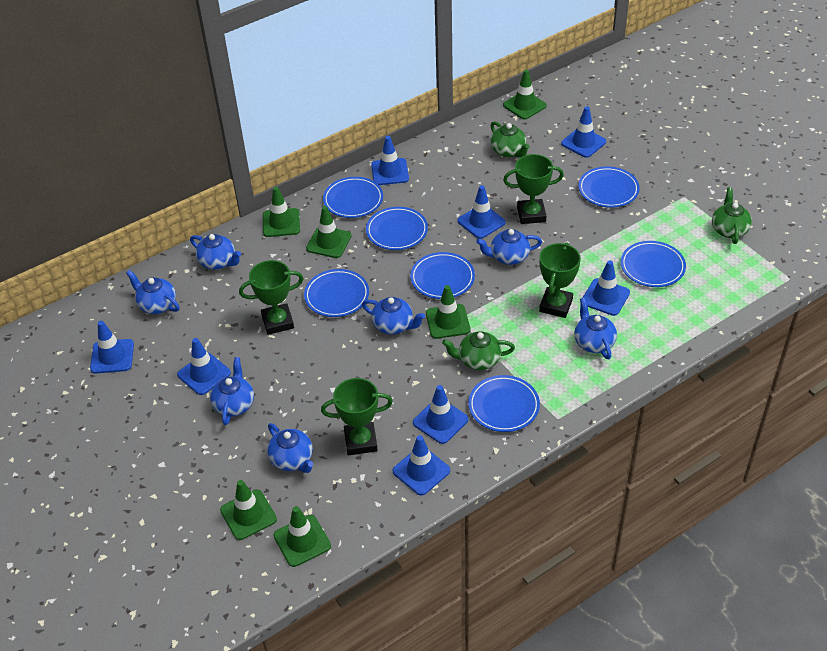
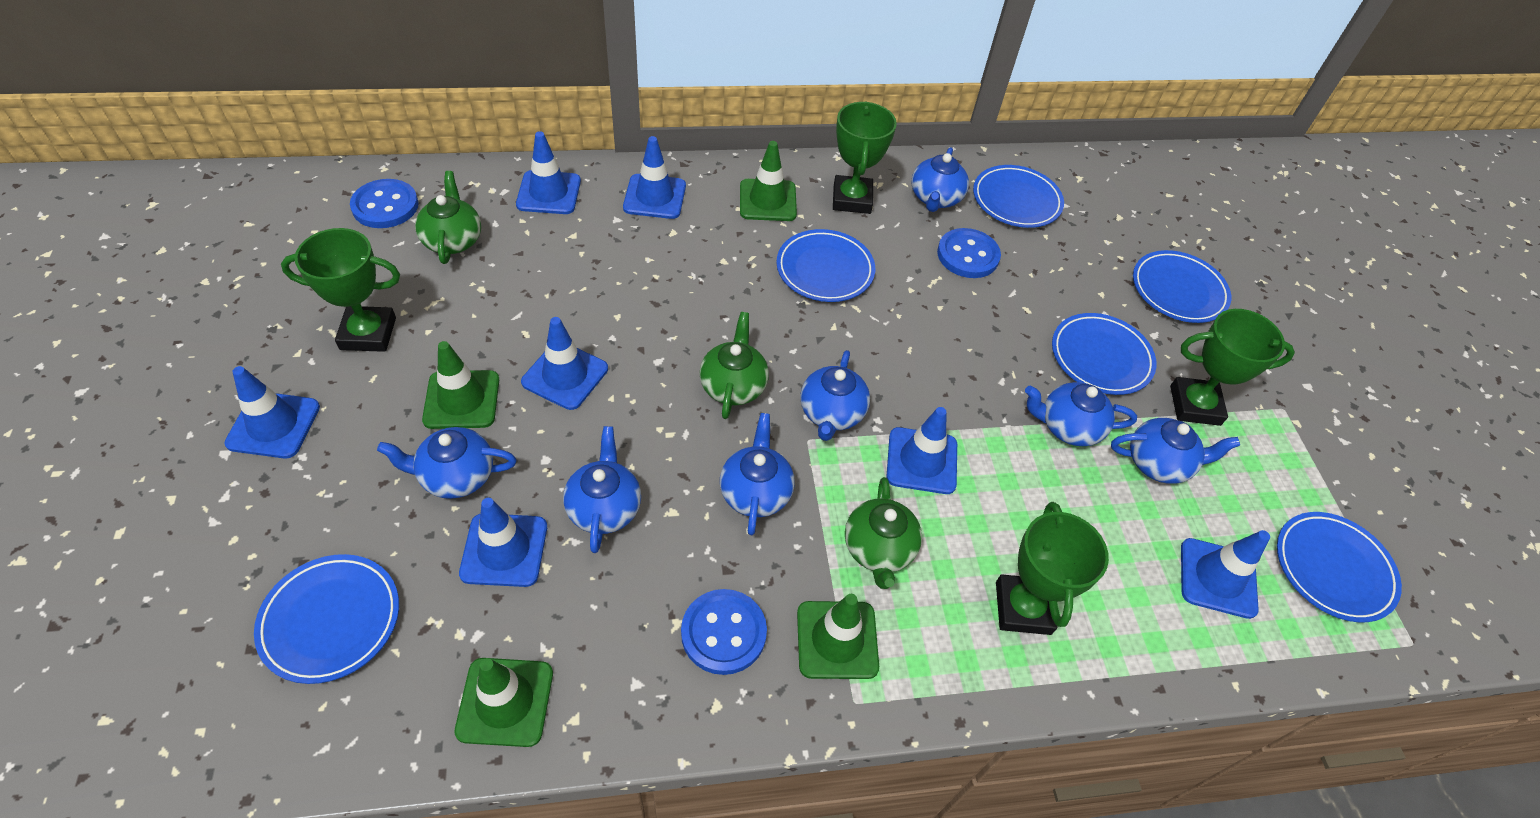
blue button: none = 0 -> [350,179,419,228] [681,589,767,675] [937,228,1001,278] = 3
blue plate: [304,269,369,317] [323,177,383,218] [366,207,428,250] [410,252,475,299] [468,375,540,432] [578,166,640,207] [621,241,686,287] = 7 -> [254,554,399,684] [776,229,875,302] [973,165,1064,228] [1052,313,1157,395] [1133,250,1231,323] [1277,512,1402,622] = 6
blue traffic cone: [90,321,134,374] [177,338,231,395] [371,136,409,185] [392,435,450,496] [413,385,468,444] [458,185,506,239] [561,106,606,158] [583,260,630,316] = 8 -> [224,366,320,458] [459,498,547,587] [516,131,581,214] [521,317,608,410] [623,136,686,219] [886,407,957,494] [1181,530,1270,619] = 7
green traffic cone: [220,480,277,540] [263,187,300,237] [273,506,331,567] [306,206,352,258] [426,285,470,339] [503,70,547,120] = 6 -> [422,341,499,429] [455,658,553,747] [740,141,797,221] [797,594,879,679] = 4

